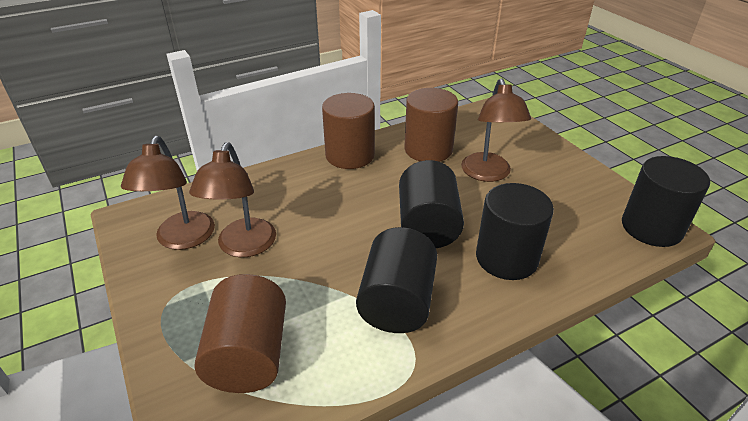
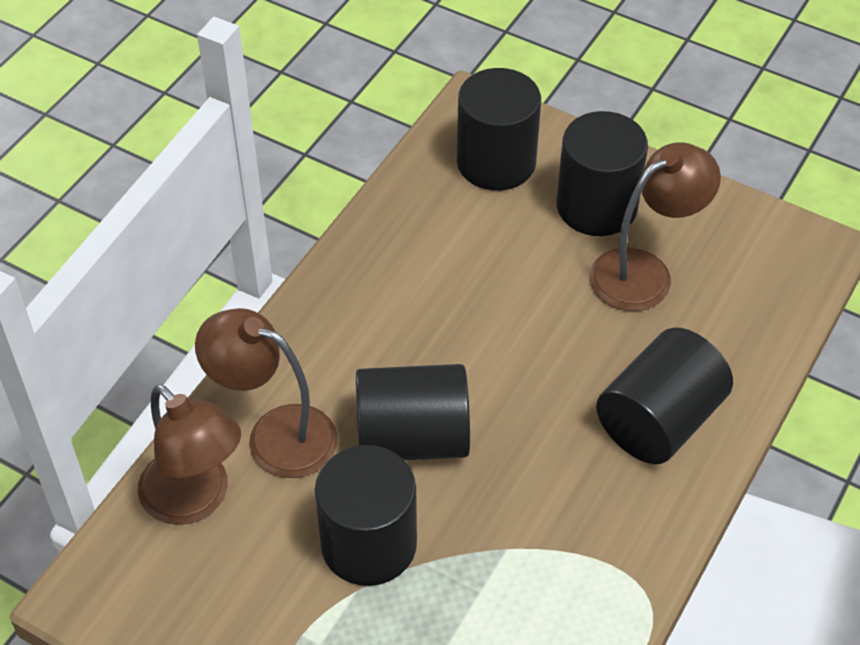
black cylinder: [356,227,437,333] [399,160,464,248] [476,183,554,280] [622,156,710,247] = 4 -> [315,445,417,586] [356,364,470,460] [457,68,541,191] [557,111,648,236] [596,327,733,464] = 5
brown cylinder: [195,274,286,393] [322,93,375,169] [404,88,458,162] = 3 -> none = 0

